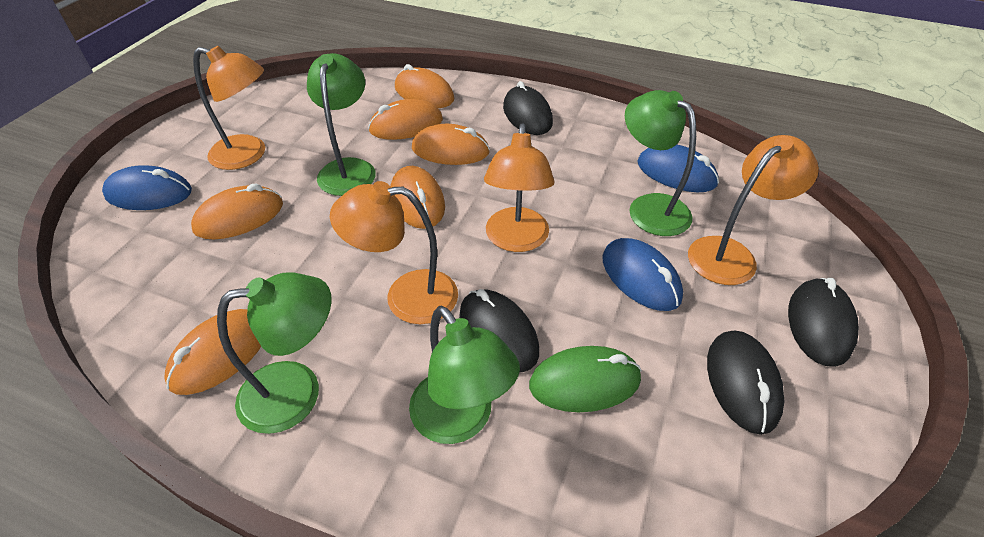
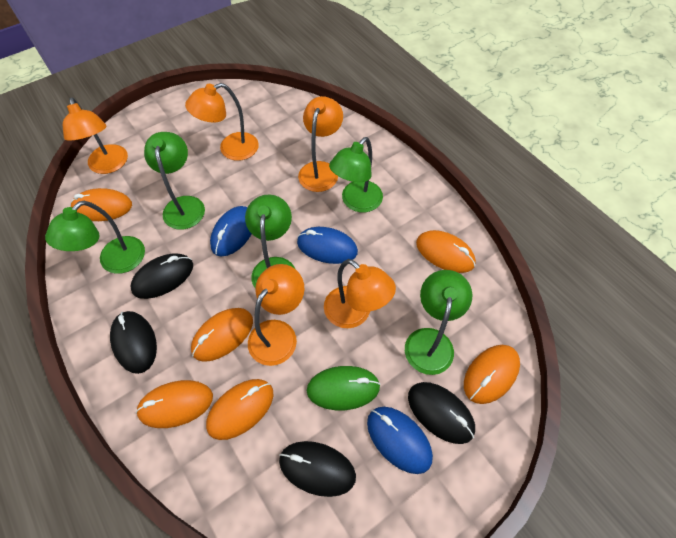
green lamp: [217,273,332,434] [307,53,376,196] [409,306,520,444] [625,90,696,236] = 4 -> [45,201,145,274] [144,132,205,230] [245,194,295,288] [329,137,383,212] [405,270,472,375] = 5
orange lamp: [193,46,265,170] [330,181,458,324] [484,123,555,252] [688,135,819,285] = 4 -> [63,98,128,174] [185,83,259,161] [248,264,304,366] [298,96,343,192] [324,259,396,328] = 5

